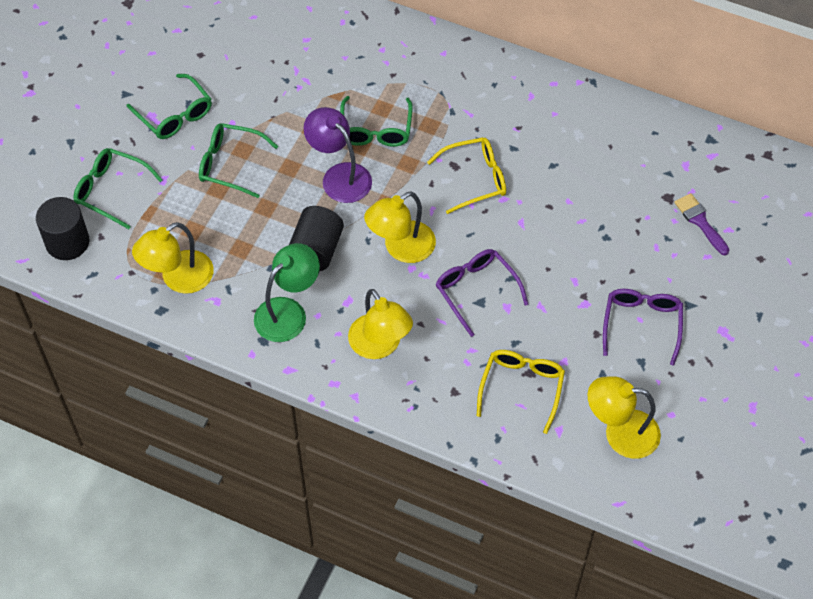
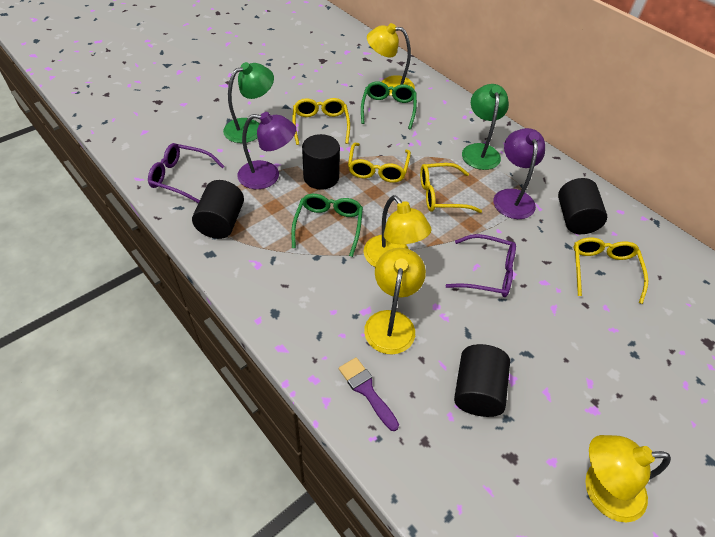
black cylinder: [36,197,89,260] [289,206,344,271] = 2 -> [192,180,244,239] [302,134,340,190] [454,344,510,417] [558,178,607,234] = 4
green glasses: [73,148,163,229] [127,74,212,139] [199,123,278,198] [340,96,413,147] = 4 -> [291,194,363,257] [361,81,417,129] = 2
green lamp: [254,243,320,342] = 1 -> [223,62,274,143] [462,84,509,170] = 2
purple lamp: [304,107,372,203] = 1 -> [237,112,296,189] [493,128,545,219] = 2
yellow glasses: [427,137,506,214] [477,350,565,434] = 2 -> [292,98,350,145] [348,143,411,183] [420,163,482,213] [573,237,648,304] = 4

